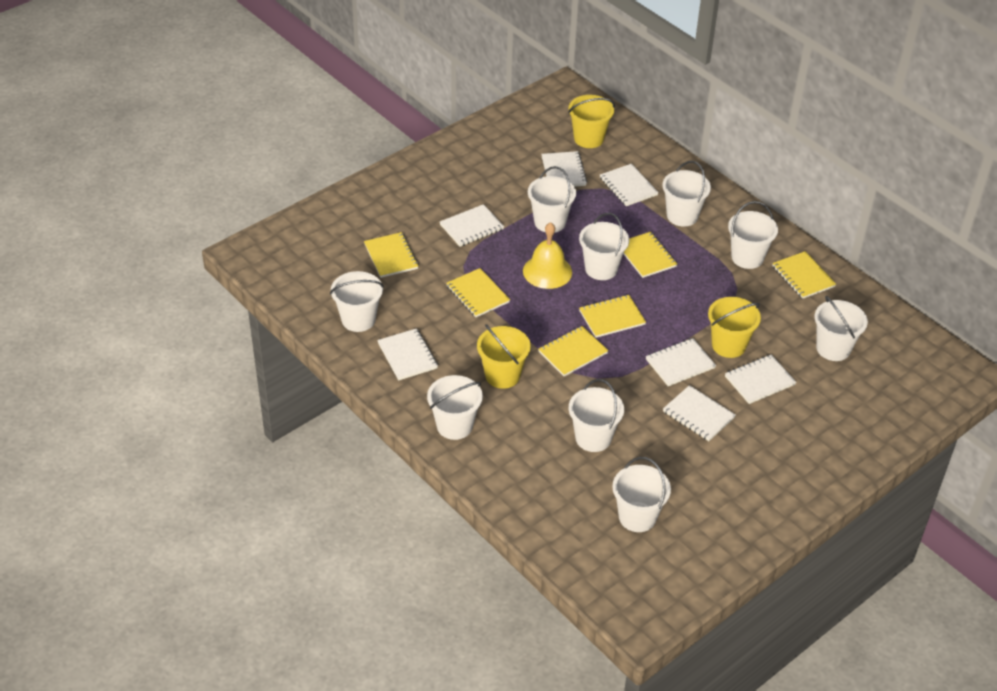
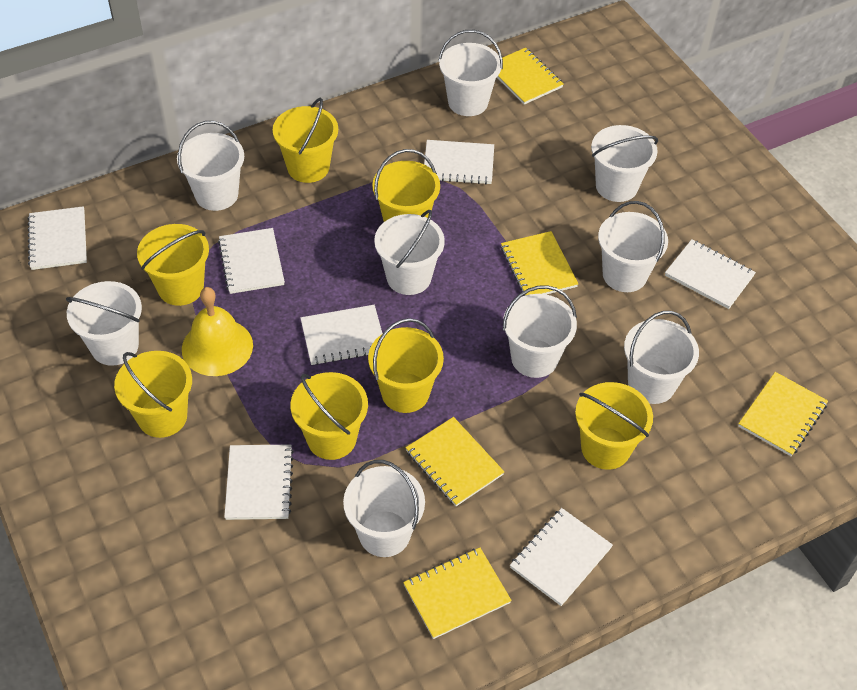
yellow bucket: [477,324,531,389] [568,95,615,148] [708,297,761,358] = 3 -> [114,351,192,438] [137,224,209,306] [273,98,338,183] [290,372,368,460] [368,318,444,413] [372,149,440,222] [575,382,653,470] = 7
yellow notebook: [364,232,419,278] [446,268,510,317] [538,326,608,376] [579,295,646,338] [624,232,677,278] [772,251,836,299] = 6 -> [403,548,512,639] [406,417,504,506] [497,48,564,105] [501,231,579,296] [738,372,828,456] = 5

